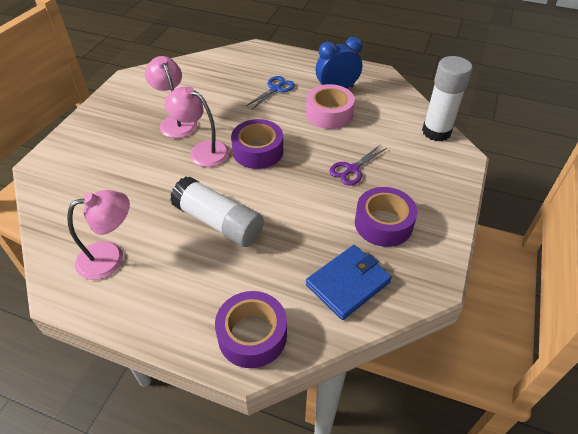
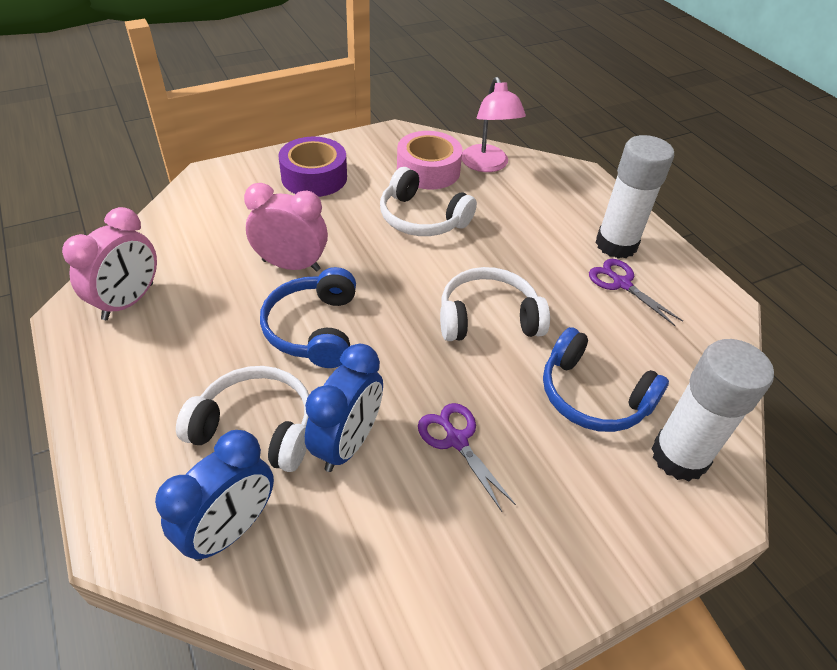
blue clock: [316,37,362,88] = 1 -> [155,430,274,561] [305,344,383,472] = 2
blue headphones: none = 0 -> [260,267,356,368] [543,327,669,432] = 2
blue scissors: [246,76,295,110] = 1 -> none = 0
blue wallet: [306,245,392,320] = 1 -> none = 0
pink clock: none = 0 -> [62,207,157,320] [244,183,328,271] = 2
pink lamp: [67,190,130,280] [145,56,197,138] [164,86,230,167] = 3 -> [462,77,526,172] = 1
purple scissors: [329,145,387,185] = 1 -> [418,403,516,512] [589,259,683,326] = 2
purple tape: [215,291,287,368] [231,119,283,169] [355,187,417,247] = 3 -> [278,137,347,197] = 1
white headphones: none = 0 -> [176,366,309,472] [380,167,477,236] [440,267,550,341] = 3

